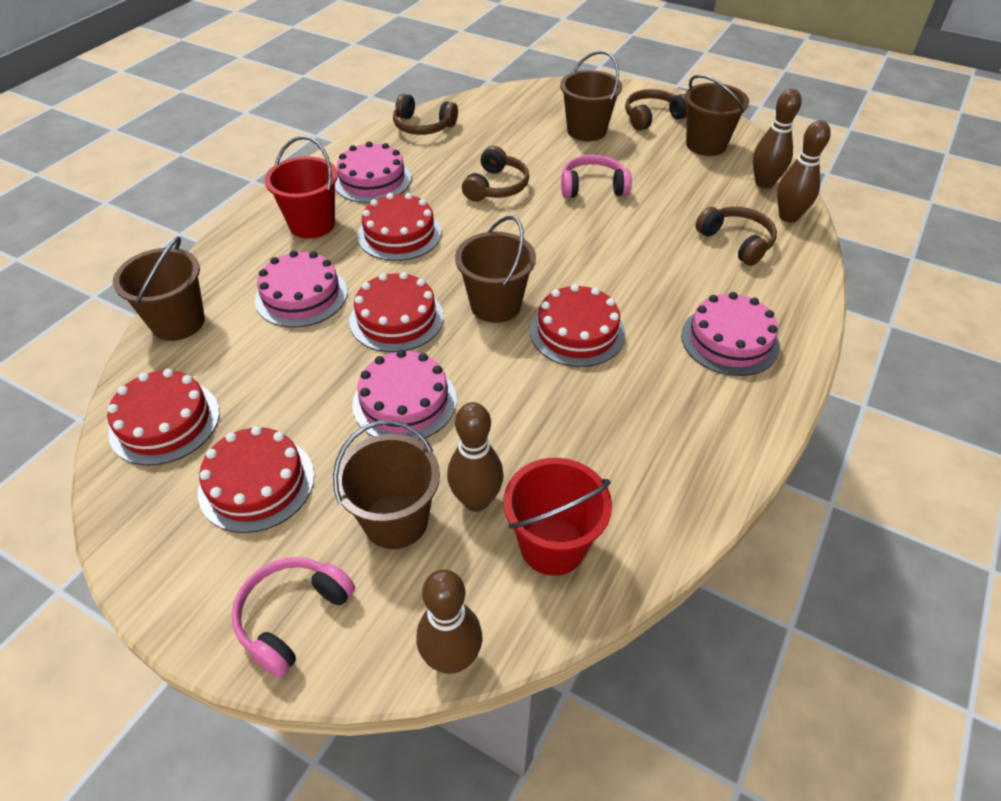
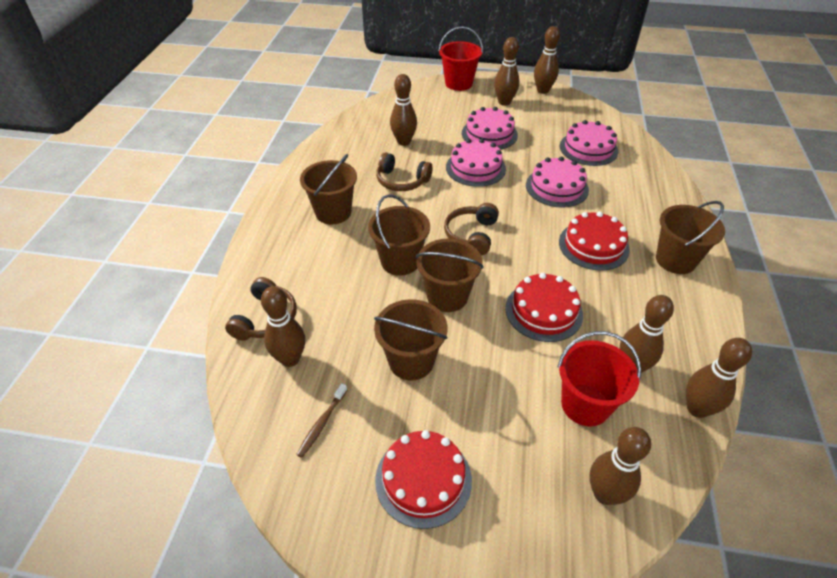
brown bowling pin: [417,569,482,674] [447,402,504,512] [753,89,802,189] [777,120,831,223] = 4 -> [261,286,305,367] [390,74,417,146] [494,37,519,106] [534,26,560,94] [589,427,651,505] [620,295,674,373] [686,338,752,418] = 7
brown headphones: [393,94,458,135] [462,146,529,202] [625,89,687,131] [695,207,777,266] = 4 -> [225,277,297,341] [376,152,433,191] [444,203,499,255] = 3
brown toothbrush: none = 0 -> [296,383,347,458] = 1
pink headphones: [232,557,355,678] [561,155,632,198] = 2 -> none = 0
red cake: [107,369,219,466] [198,426,314,533] [349,272,444,352] [357,193,441,261] [530,284,625,367] = 5 -> [375,430,472,529] [505,273,583,342] [559,212,630,271] = 3

